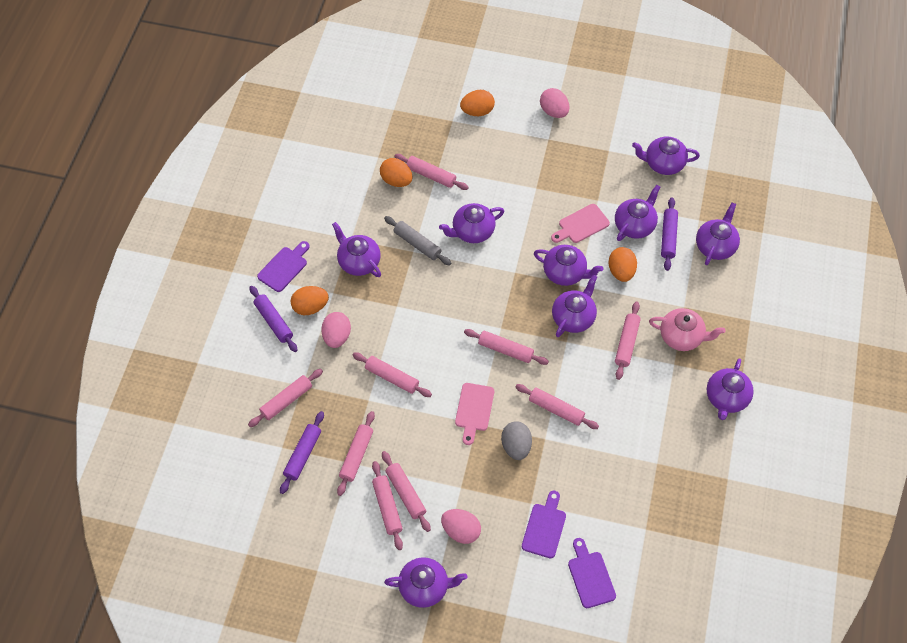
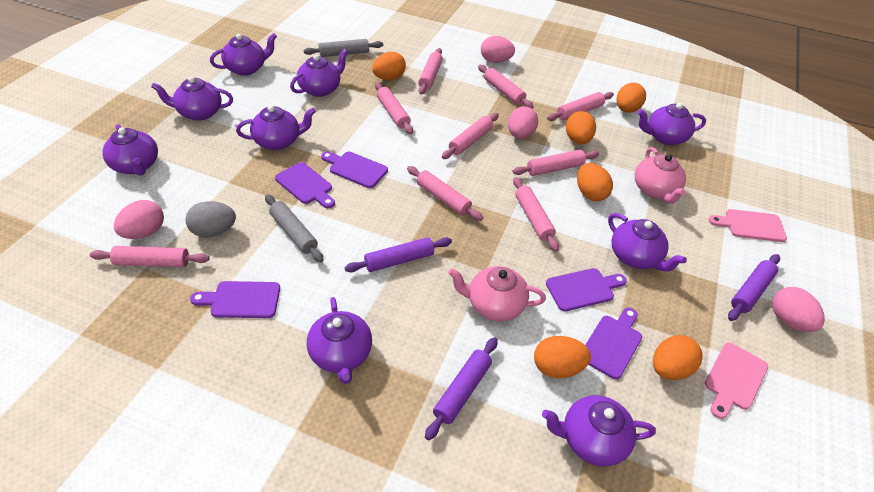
grey rolling pin: [384,216,451,266] = 1 -> [265,194,324,262] [304,39,383,57] = 2
orange egg: [290,286,329,315] [380,158,412,187] [460,90,495,116] [608,247,637,282] = 4 -> [372,52,406,80] [534,336,591,378] [566,111,596,144] [577,163,613,201] [616,83,646,113] [653,335,703,380] = 6
pink egg: [321,312,351,348] [441,509,481,544] [540,88,569,118] = 3 -> [114,200,164,239] [481,36,515,63] [508,106,538,139] [772,287,825,332] = 4
pink teapot: [649,308,725,351] = 1 -> [448,266,546,321] [635,147,686,204] = 2
purple cutting board: [257,241,310,292] [522,491,566,558] [568,538,616,608] = 3 -> [190,281,280,318] [275,162,335,208] [321,152,388,188] [546,268,627,312] [585,308,642,380] = 5

